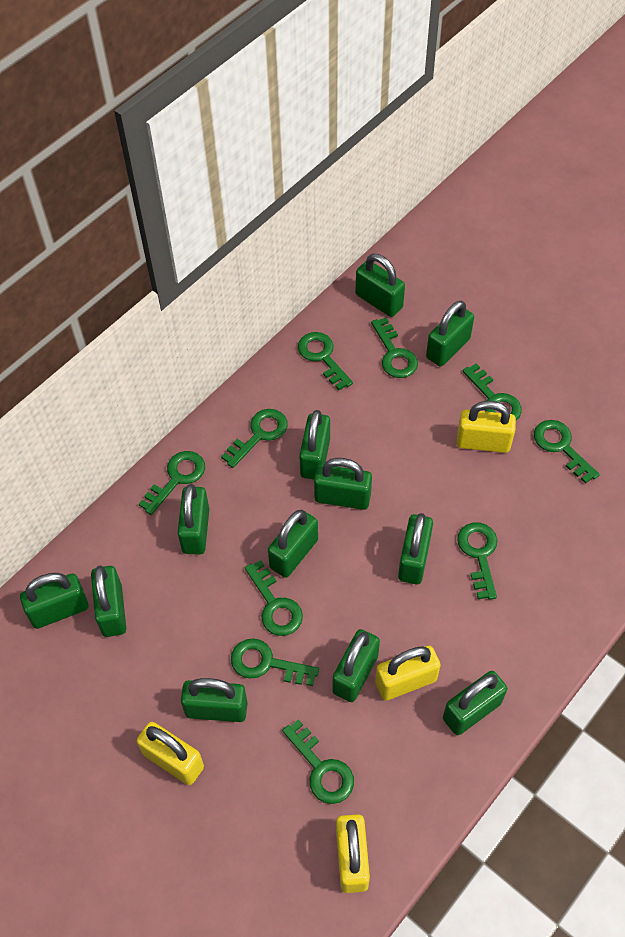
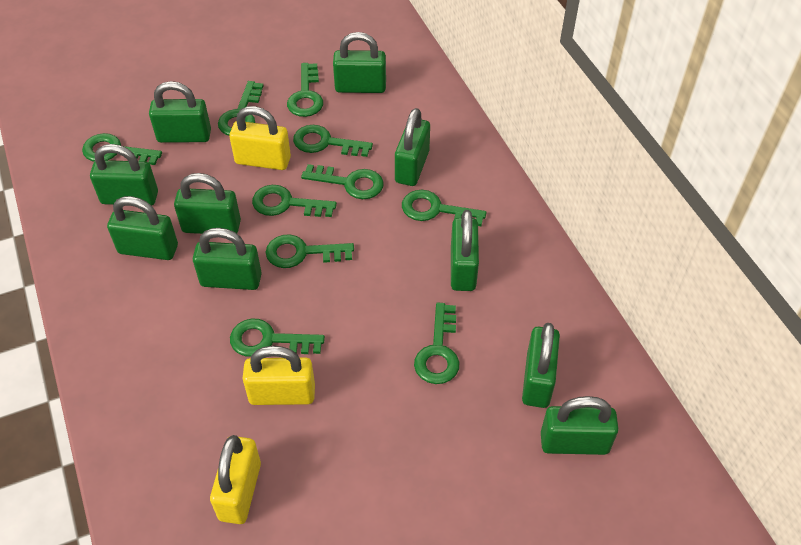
green padlock: [20,573,88,629] [91,566,126,637] [177,484,209,555] [181,678,248,722] [268,510,318,578] [299,410,330,480] [314,458,372,510] [332,629,380,702] [355,254,405,317] [398,513,433,584] [426,301,474,366] [443,671,507,735] = 12 -> [90,144,158,206] [107,196,178,260] [149,81,211,143] [174,173,241,234] [193,228,262,290] [333,32,386,93] [395,108,430,186] [451,210,479,291] [522,323,560,408] [541,396,619,455] = 10
yellow padlock: [137,722,204,785] [336,814,370,893] [375,646,441,701] [457,401,516,453] = 4 -> [210,435,261,524] [229,106,291,170] [243,346,315,405] = 3

